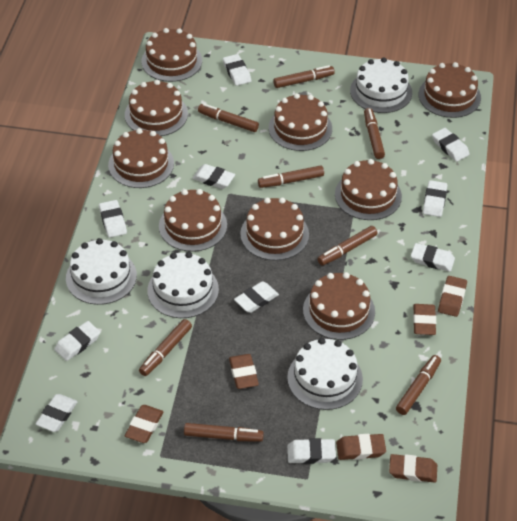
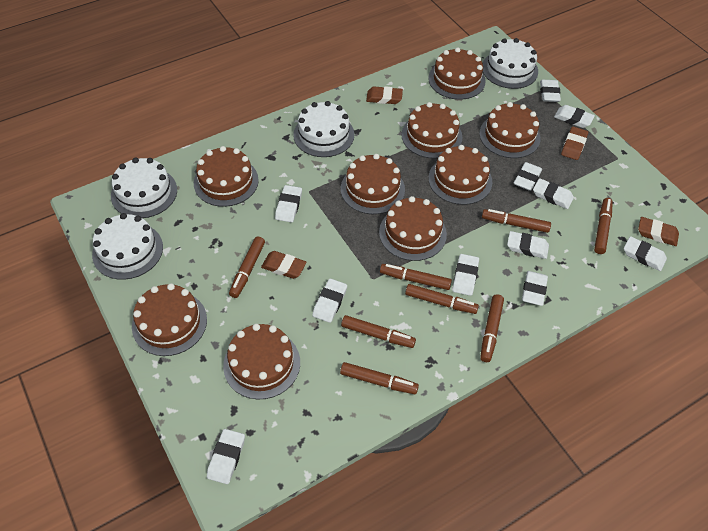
brown eraser: [125,405,163,443] [229,354,259,389] [336,434,386,460] [389,454,437,483] [413,304,436,335] [438,276,467,317] = 6 -> [261,251,306,279] [366,86,403,104] [561,127,588,160] [638,217,679,246] = 4
white eraser: [36,394,78,432] [54,321,100,361] [99,200,127,238] [192,164,235,189] [223,54,251,86] [234,281,279,313] [287,438,336,464] [411,243,455,272] [423,180,447,217] [432,128,470,162] = 10 -> [207,429,245,484] [275,185,302,222] [312,278,347,323] [452,254,479,296] [507,231,549,259] [514,162,542,191] [522,271,548,306] [533,178,574,209] [540,80,561,102] [554,105,595,128] [624,236,667,271] = 11

